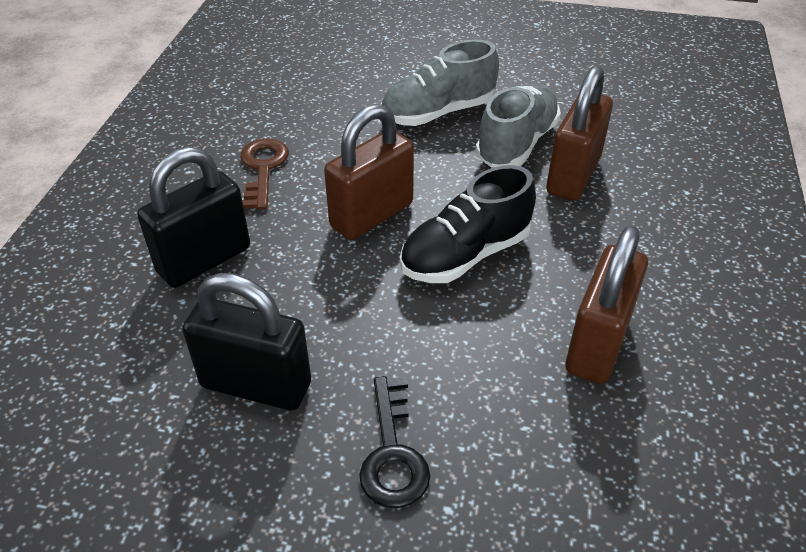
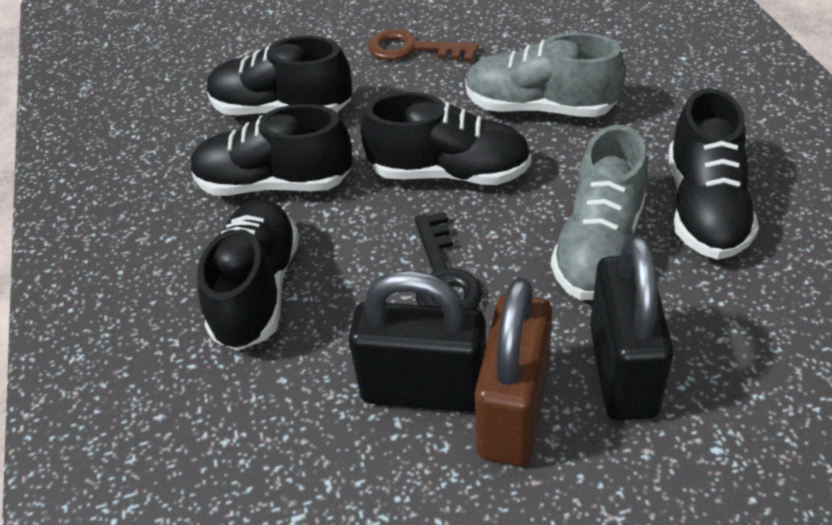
black shoe: [400,165,536,283] = 1 -> [190,104,353,196] [197,199,299,351] [207,36,352,115] [360,92,532,185] [668,88,759,260] = 5
brown padlock: [324,104,414,240] [546,66,613,201] [565,225,648,384] = 3 -> [474,277,552,466] = 1

